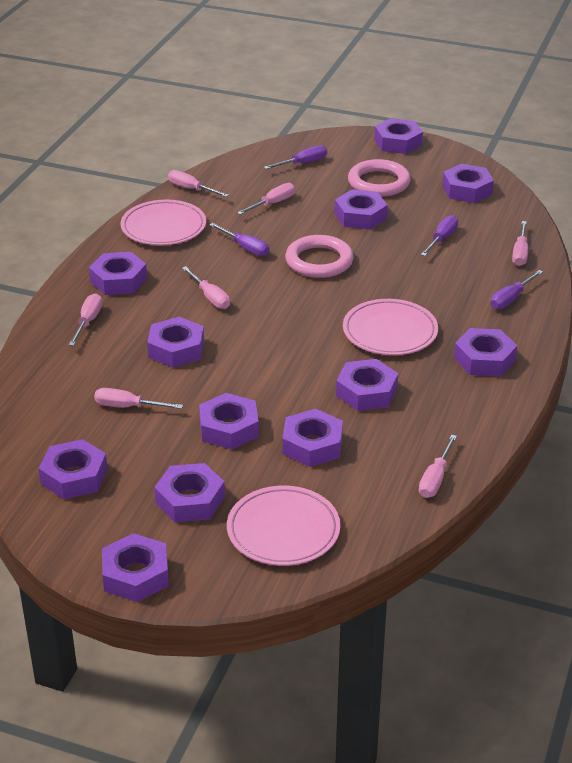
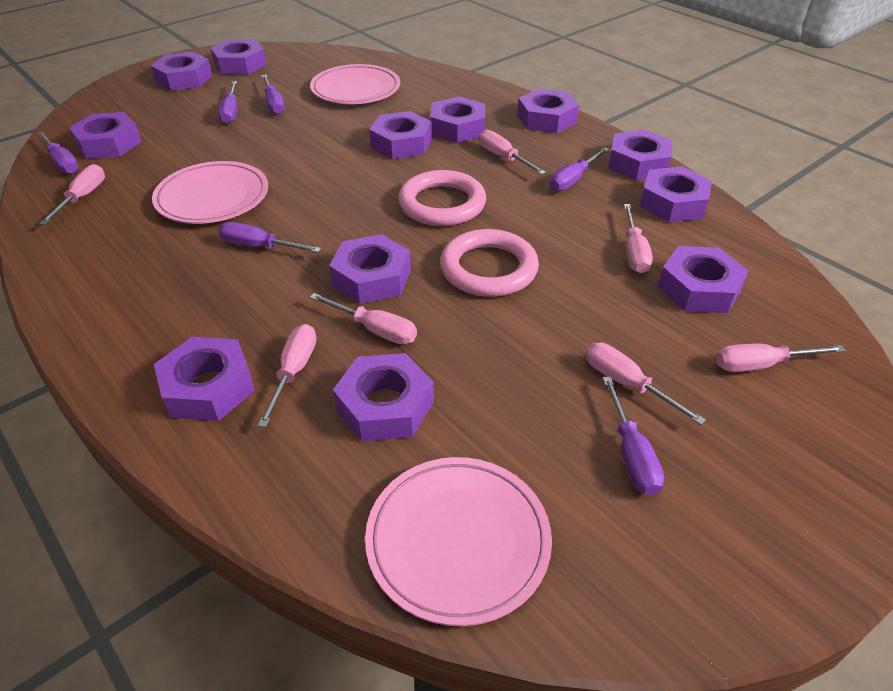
purple screwdriver: [210,223,269,256] [264,145,327,169] [421,215,458,256] [491,270,543,309] = 4 -> [37,131,79,174] [218,81,237,124] [219,222,321,253] [262,75,285,115] [550,147,610,192] [603,376,664,496] = 6

